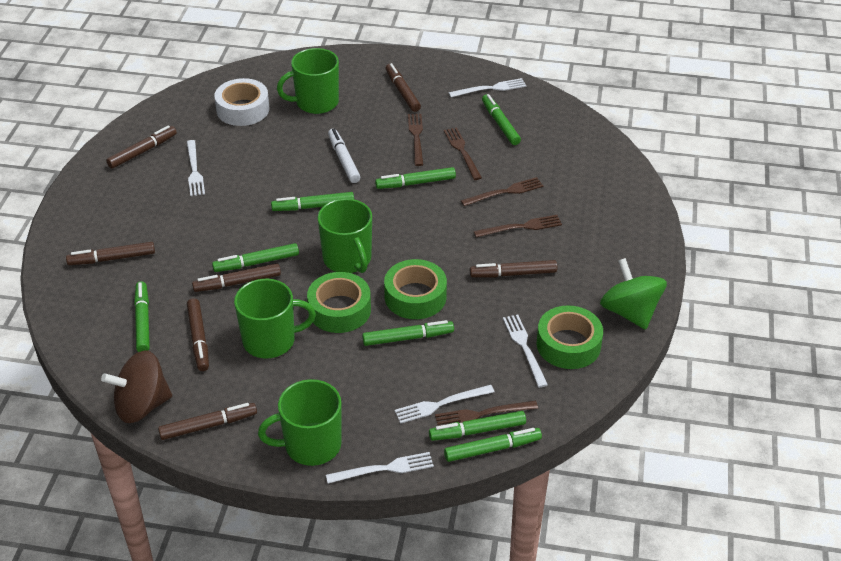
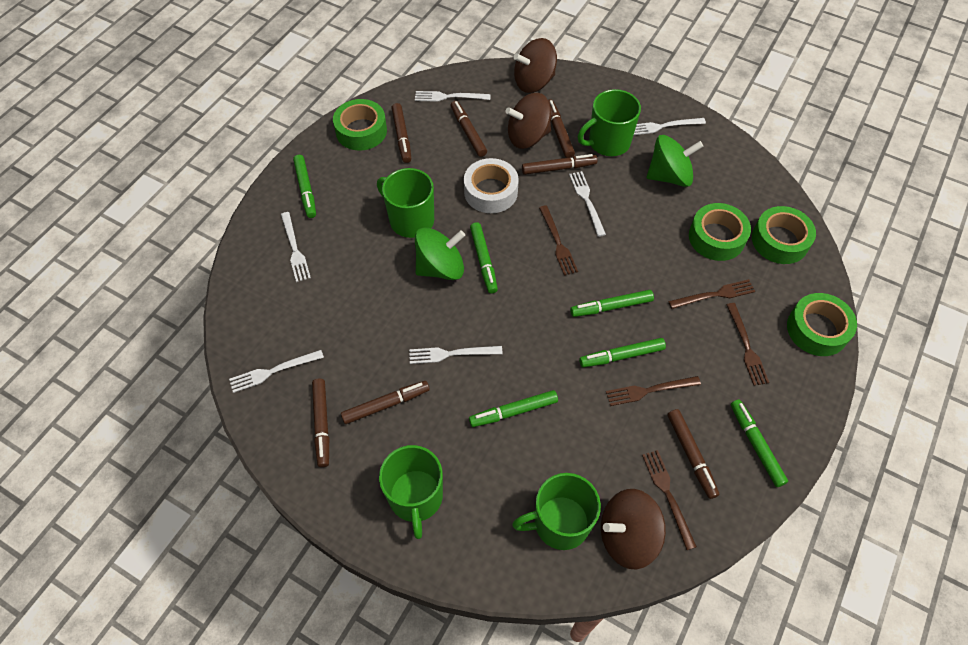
brown spinning top: [101,350,172,423] = 1 -> [505,93,551,149] [514,38,557,93] [601,489,666,569] = 3
green marker: [134,281,150,352] [212,243,299,272] [271,192,354,211] [362,320,454,346] [375,167,456,189] [429,411,526,441] [444,428,542,462] [482,94,521,145] = 8 -> [293,155,316,218] [469,390,558,427] [470,222,498,294] [570,290,654,317] [579,338,666,368] [731,400,788,487] = 6
green spinning top: [600,258,667,330] = 1 -> [415,227,465,280] [647,135,704,187] = 2
green tape: [307,272,371,333] [384,259,447,319] [537,305,603,369] = 3 -> [333,99,387,151] [689,203,751,261] [752,206,816,264] [787,293,857,356] = 4
white fork: [187,140,205,196] [326,452,434,484] [394,385,495,424] [449,78,526,97] [503,314,548,388] = 5 -> [229,350,324,393] [281,212,311,282] [409,346,503,364] [415,91,491,102] [569,171,606,237] [634,118,706,135] = 6
white marker: [328,129,360,183] = 1 -> none = 0

